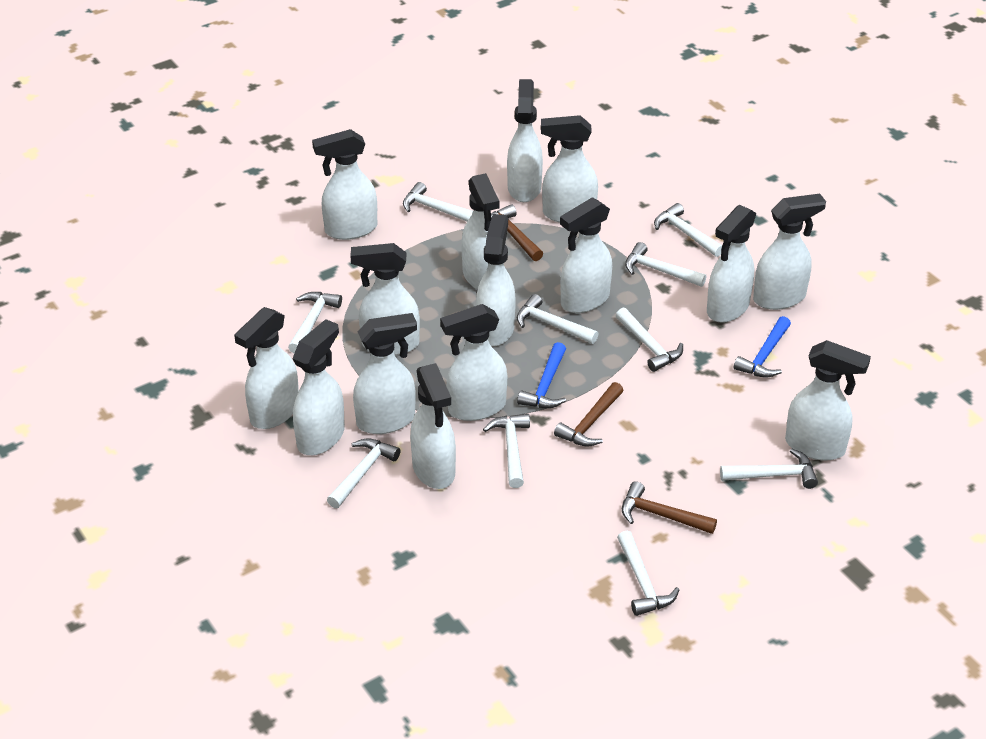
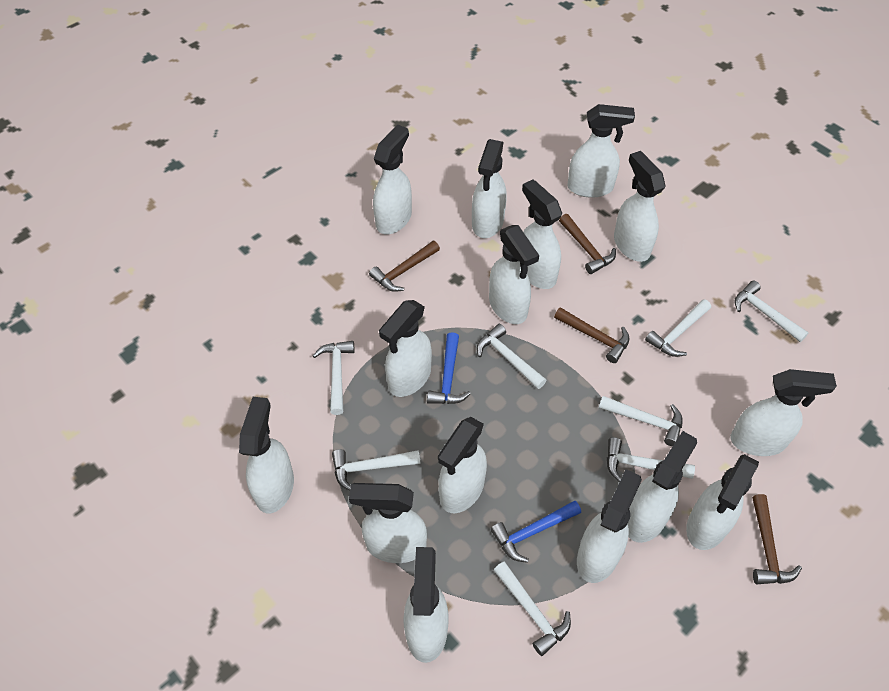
brown hammer: [491,204,543,261] [554,382,624,447] [622,481,717,534] = 3 -> [369,241,440,292] [554,307,630,363] [559,214,616,274] [752,494,802,584] = 4
white hammer: [288,292,342,353] [327,438,401,508] [403,182,473,221] [483,414,530,488] [516,294,598,344] [616,308,683,372] [617,531,679,616] [625,242,706,287] [654,203,722,257] [720,449,818,489] = 10 -> [313,341,355,415] [332,449,421,491] [477,324,547,389] [493,562,571,656] [599,396,683,446] [607,437,695,482] [645,299,711,357] [734,281,809,342] = 8

